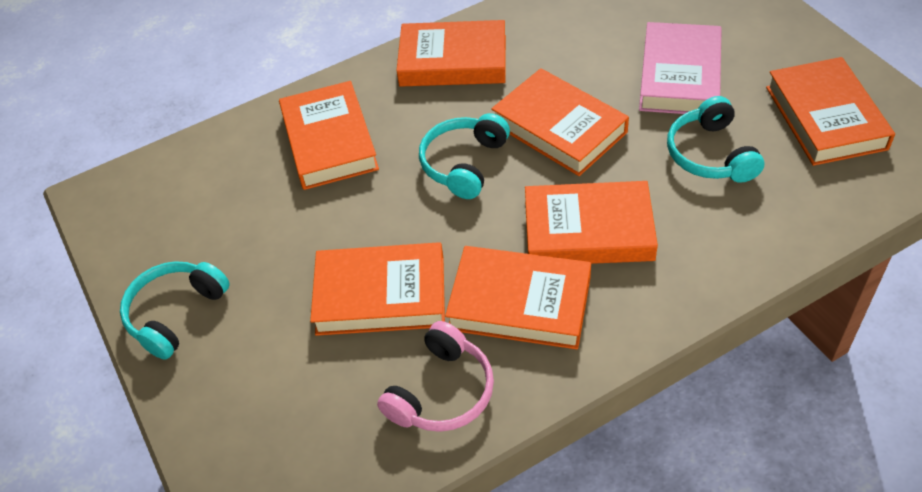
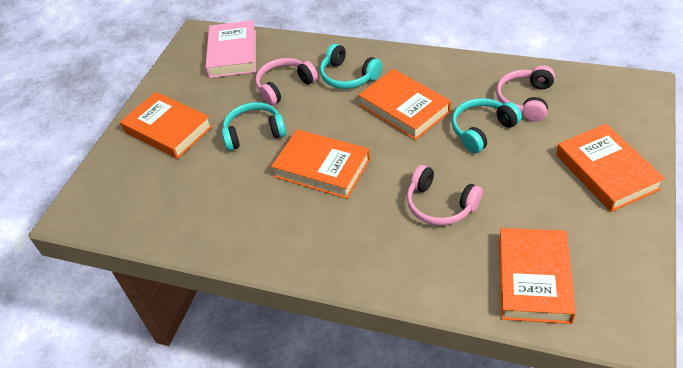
orange book: [279,81,379,190] [310,242,445,336] [396,20,506,86] [445,246,591,349] [491,68,629,176] [525,181,658,264] [766,57,895,166] = 7 -> [120,92,213,159] [271,129,370,199] [358,69,451,140] [499,228,576,324] [556,124,665,212] = 5
pink headphones: [377,321,494,432] = 1 -> [256,58,318,106] [407,165,483,226] [496,65,555,122] = 3

